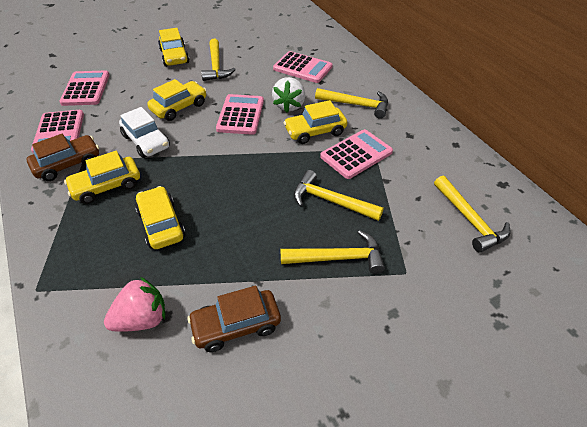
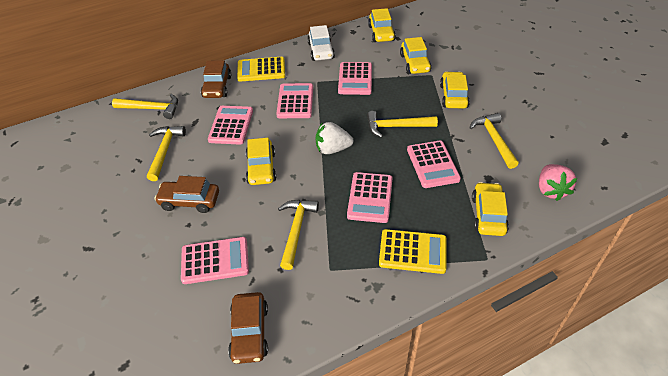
brown car: [27,134,99,181] [187,286,281,352] = 2 -> [154,176,219,213] [201,60,231,98] [228,292,268,364] = 3
pink calculator: [31,110,84,154] [59,70,110,106] [216,94,264,135] [273,51,332,83] [320,129,393,179] = 5 -> [181,237,249,284] [208,106,253,145] [276,83,313,118] [338,62,372,95] [347,172,392,223] [407,141,461,188] = 6
yellow calculator: none = 0 -> [237,57,285,82] [379,229,447,274] = 2

